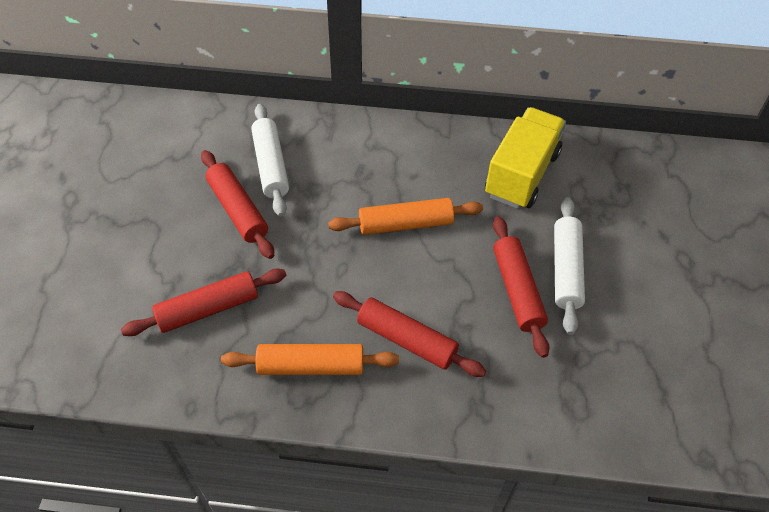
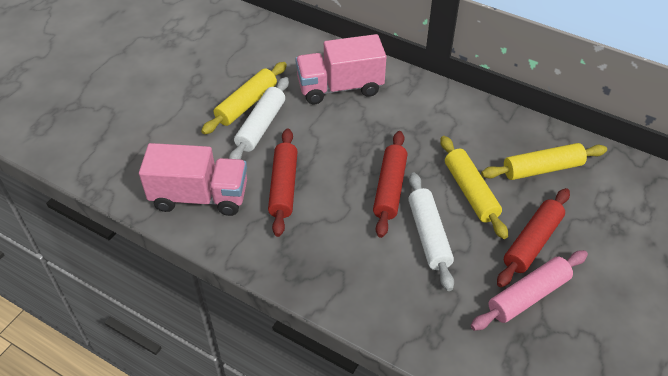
orange rolling pin: [221,344,399,375] [328,198,483,235] = 2 -> none = 0
pink rolling pin: none = 0 -> [471,250,588,331] = 1
pink truck: none = 0 -> [139,143,247,216] [295,34,387,104] = 2
red rolling pin: [121,269,286,336] [201,150,274,259] [333,291,486,377] [493,216,550,358] = 4 -> [268,129,298,237] [373,131,408,238] [497,188,570,287] = 3
yellow rolling pin: none = 0 -> [201,62,287,135] [440,136,508,239] [481,143,607,180] = 3
yellow truck: [485,107,566,209] = 1 -> none = 0

